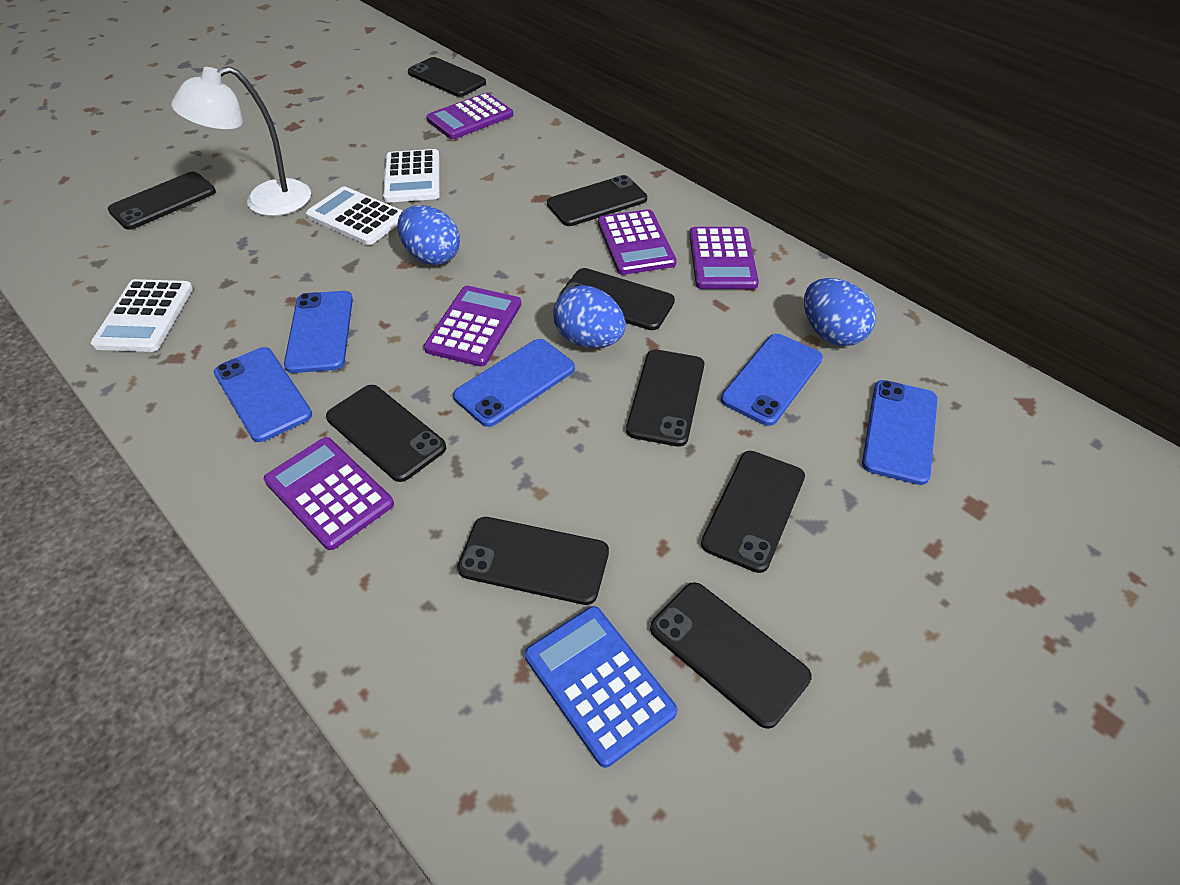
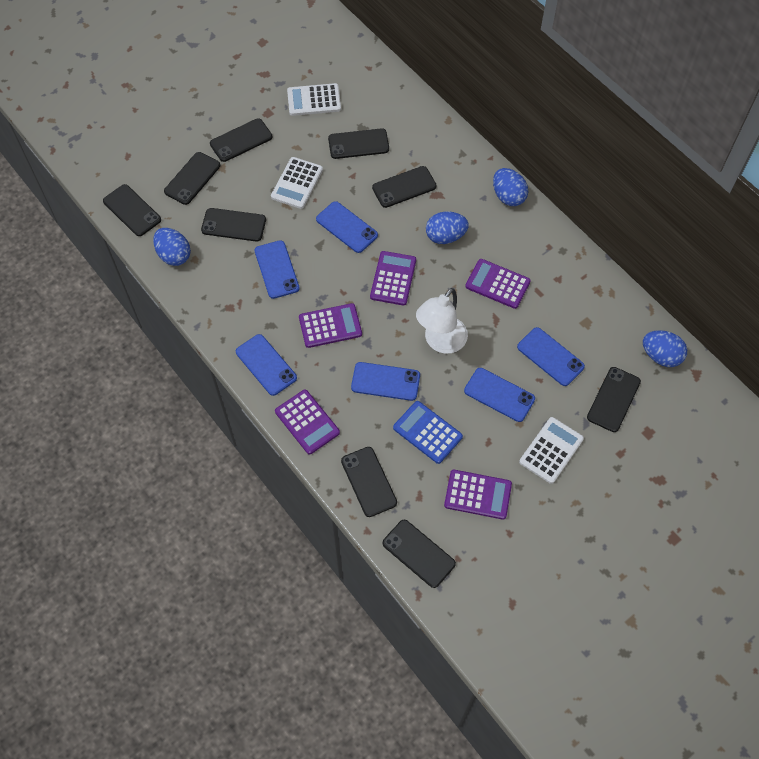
blue egg: [397,205,460,265] [553,285,626,348] [804,278,876,346] = 3 -> [153,228,191,266] [426,212,469,244] [493,168,528,206] [643,330,687,367] = 4
blue phone: [214,347,312,442] [284,291,353,373] [453,339,575,427] [721,334,823,426] [862,380,938,485] = 5 -> [236,334,297,396] [255,240,300,299] [316,201,378,253] [351,362,420,401] [464,368,535,422] [517,327,585,386] = 6

